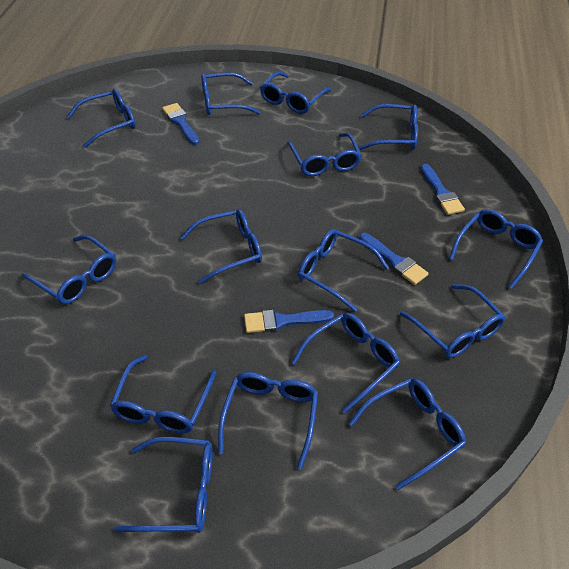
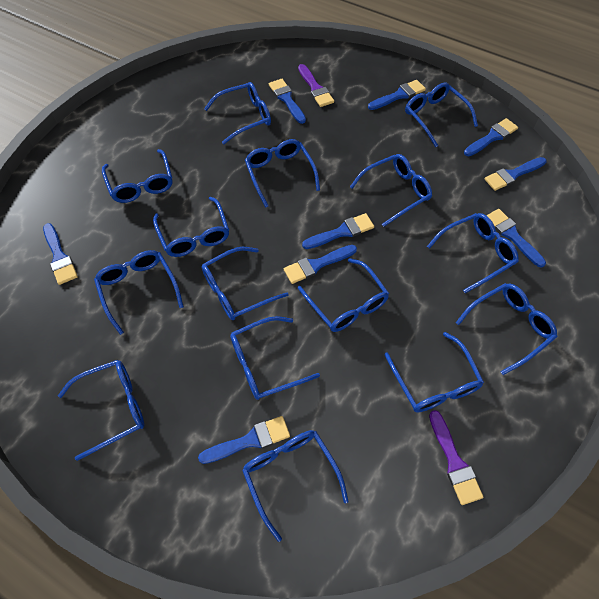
blue brush: [162,103,199,145] [244,310,334,333] [359,233,429,285] [421,164,465,215] = 4 -> [43,223,78,285] [198,416,290,464] [269,79,306,124] [284,245,357,284] [302,213,374,249] [368,80,426,110] [464,118,518,156] [485,157,547,191] [486,209,546,268] = 9
purple brush: none = 0 -> [298,64,334,107] [429,410,483,505] = 2

